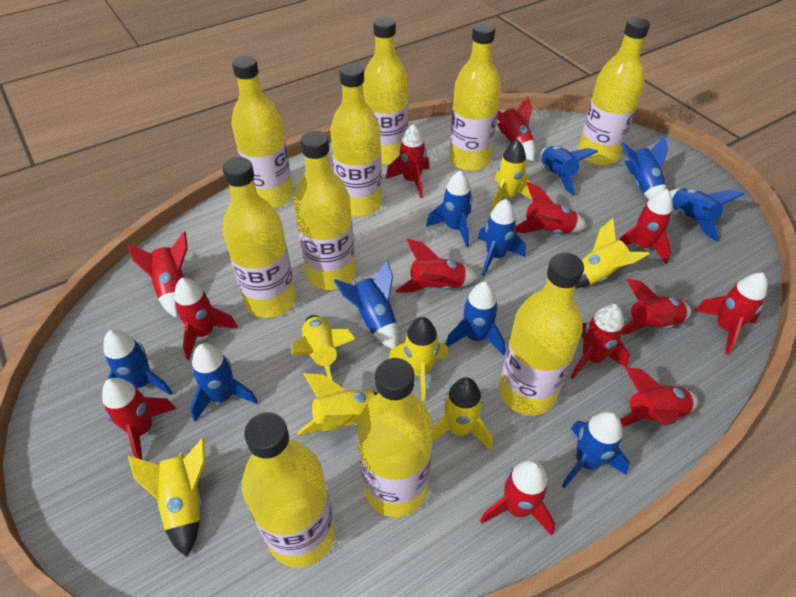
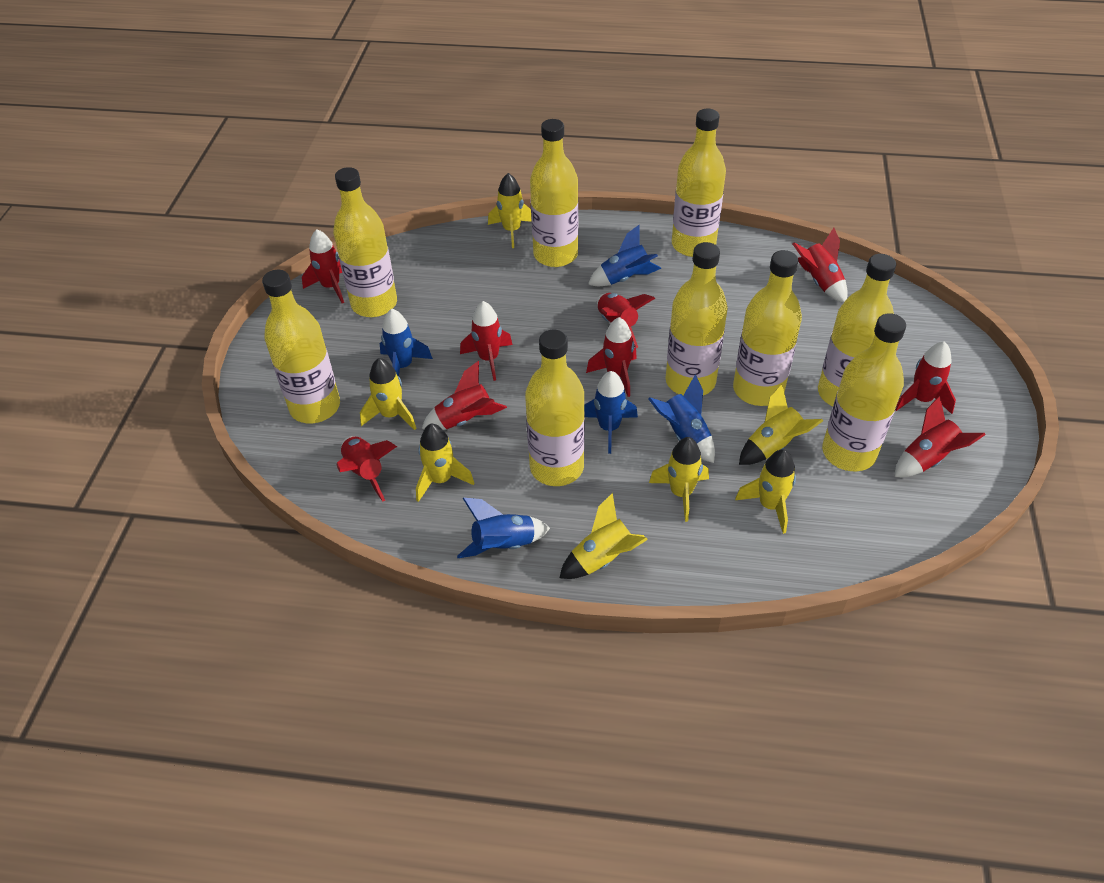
blue rocket: [104,330,173,395] [190,343,258,422] [334,260,398,349] [426,171,473,247] [445,282,505,355] [478,199,526,276] [540,146,598,196] [562,411,630,488] [621,136,668,200] [669,188,744,242] = 10 -> [380,309,433,376] [457,498,550,558] [584,371,638,454] [588,225,661,286] [648,374,715,463] = 5
red rocket: [102,378,176,460] [128,232,188,318] [174,278,238,360] [386,124,429,198] [396,238,478,293] [480,460,555,536] [497,95,535,161] [515,182,587,234] [570,304,630,379] [619,189,673,264] [620,367,698,427] [621,279,691,335] [695,273,768,355] = 13 -> [302,229,344,303] [337,436,397,502] [422,361,507,430] [460,301,512,381] [586,317,637,397] [597,293,655,348] [793,228,848,303] [894,396,986,477] [895,341,956,414] = 9
yellow bottle: [222,157,296,318] [232,56,293,208] [242,412,335,568] [294,131,356,290] [330,63,382,217] [357,358,433,517] [363,17,408,165] [449,22,501,171] [499,253,584,416] [578,17,650,165] = 10 -> [262,270,340,423] [333,167,397,317] [525,330,585,486] [530,119,578,267] [666,242,728,396] [672,109,726,257] [733,250,802,406] [818,254,896,406] [822,313,906,471] = 9

